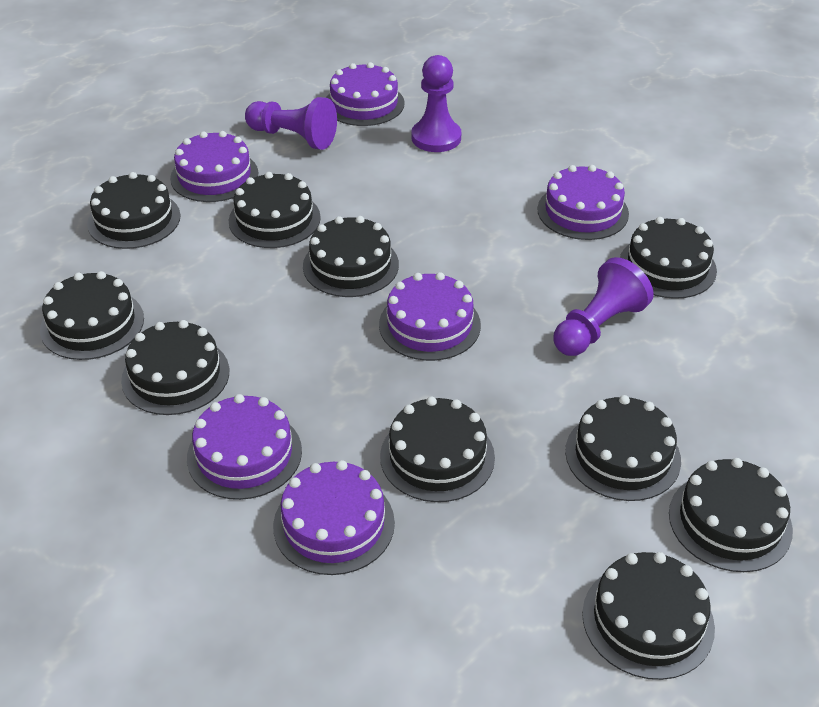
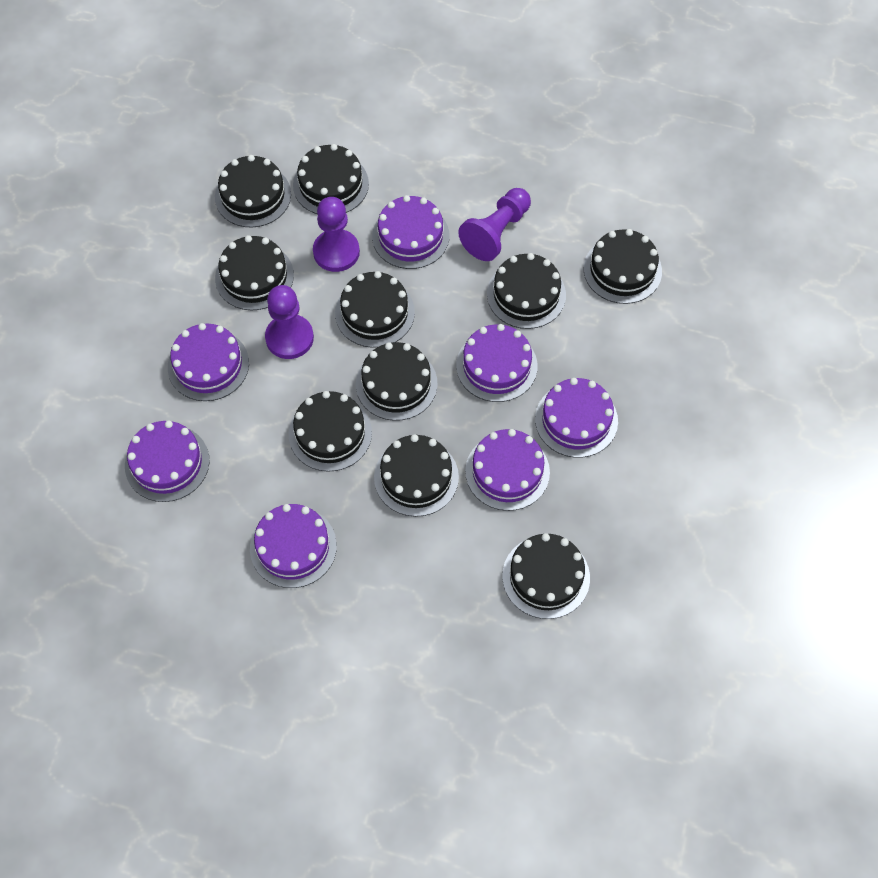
purple cake: [170,131,259,202] [187,394,302,500] [273,460,395,575] [326,62,405,126] [379,272,481,361] [537,165,629,240] = 6 -> [125,421,209,502] [168,323,249,401] [250,504,337,588] [372,195,449,269] [456,324,538,402] [465,429,550,511] [535,378,618,458] = 7

